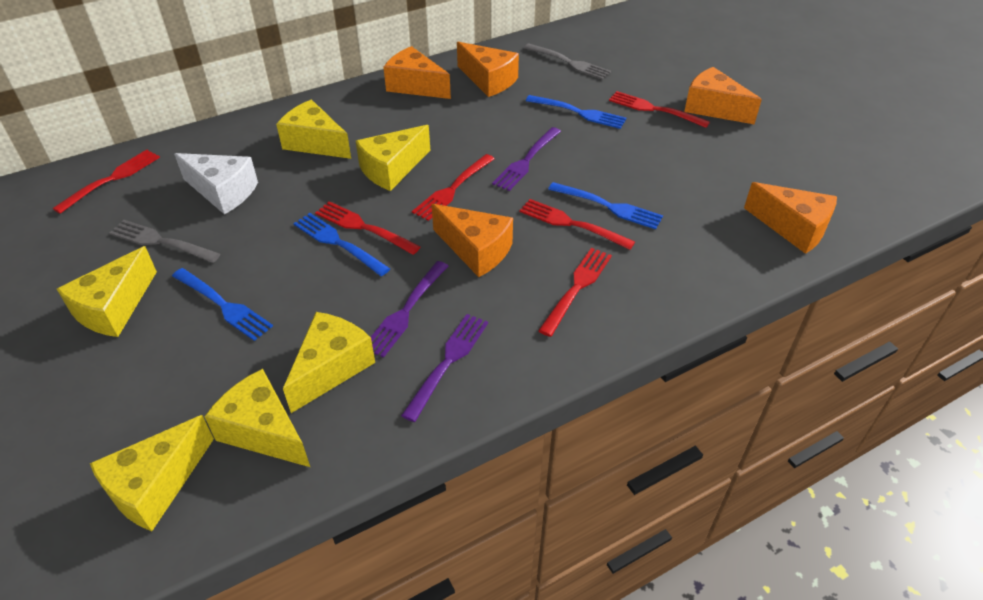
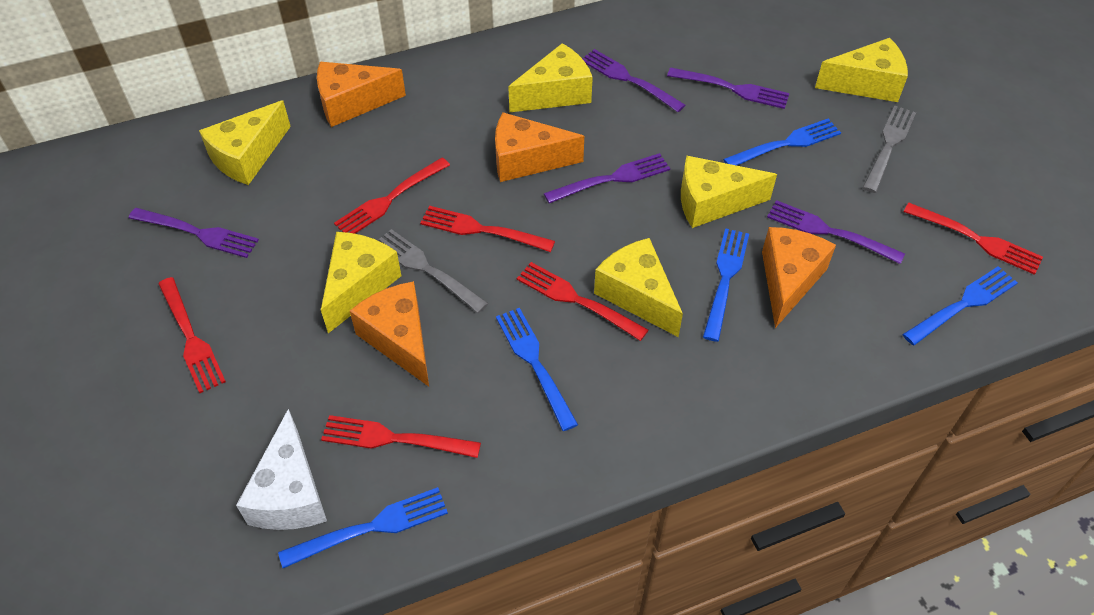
blue fork: [172,268,273,341] [293,213,390,276] [526,95,626,129] [548,182,663,229] = 4 -> [278,487,448,568] [496,308,578,431] [703,228,749,342] [723,119,841,166] [902,266,1018,345] = 5
orange cheese: [383,46,451,99] [431,204,513,277] [457,42,519,97] [684,67,762,124] [744,182,837,254] = 5 -> [317,62,406,127] [350,281,429,387] [495,112,584,182] [762,227,836,328] = 4
purple fork: [371,261,448,358] [401,314,488,422] [492,127,561,191] = 3 -> [129,208,259,258] [544,153,670,203] [582,49,685,112] [667,67,790,109] [767,200,905,264] = 5

